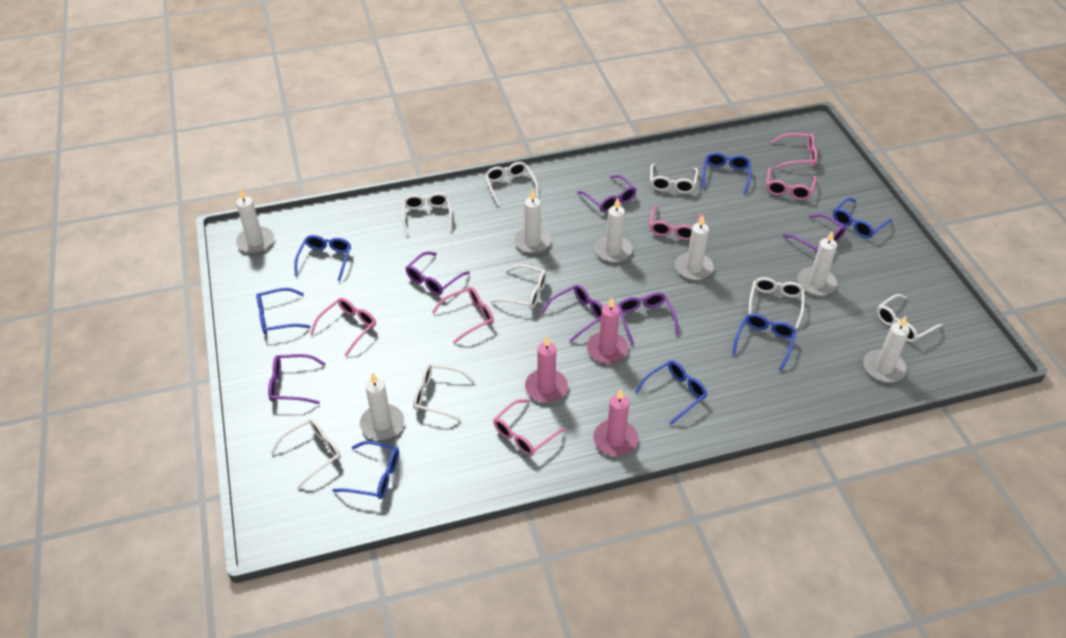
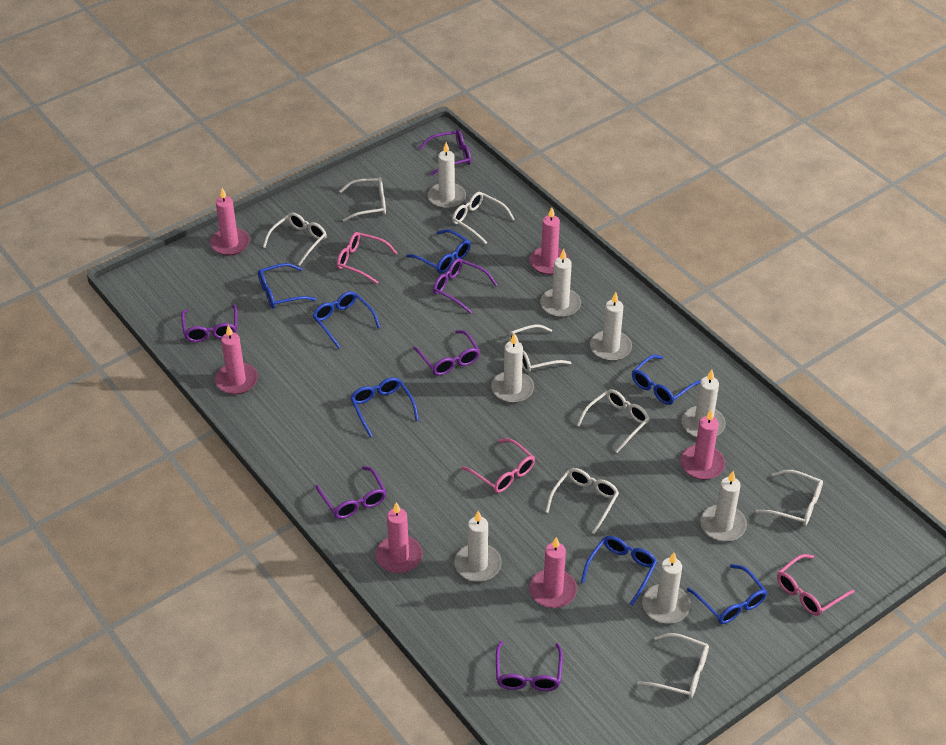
pink candle: [525,336,568,403] [587,297,628,364] [593,389,638,456] = 3 -> [210,188,250,256] [215,325,258,394] [376,502,423,573] [529,207,569,275] [529,537,577,608] [680,410,725,480] = 6
pink glasses: [310,298,376,356] [432,287,494,344] [493,399,566,456] [650,206,702,240] [766,167,816,200] [771,133,817,168] = 6 -> [337,232,398,284] [461,439,535,493] [777,554,854,616] = 3
white candle: [236,188,274,253] [360,372,404,440] [514,189,551,254] [595,198,632,263] [675,215,714,280] [797,230,837,296] [863,316,910,383] = 7 -> [428,142,466,209] [454,511,502,582] [491,334,534,403] [540,249,581,317] [590,292,632,361] [642,553,691,624] [682,369,726,438] [700,471,747,542] = 8

